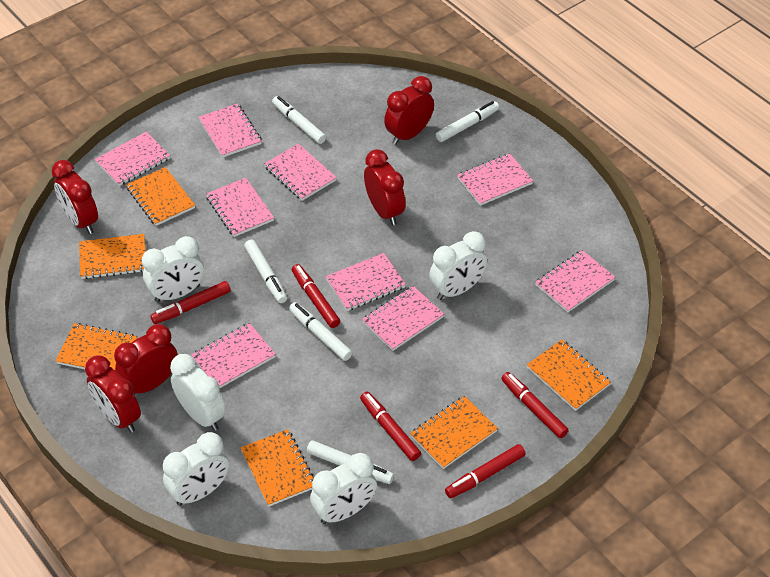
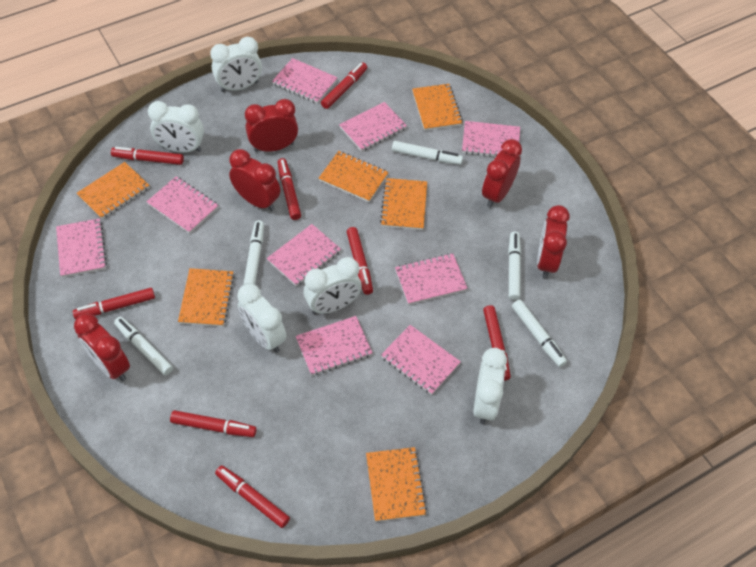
red marker: [150,281,231,324] [292,264,340,328] [360,392,421,461] [445,444,526,498] [501,372,569,438] = 5 -> [73,288,155,319] [111,147,184,165] [170,410,257,437] [215,465,290,528] [278,158,301,220] [321,62,367,109] [347,227,373,295] [483,305,511,381] = 8

